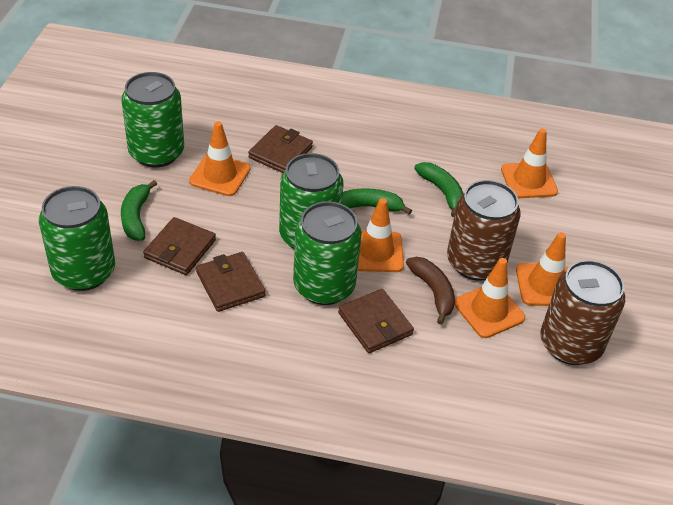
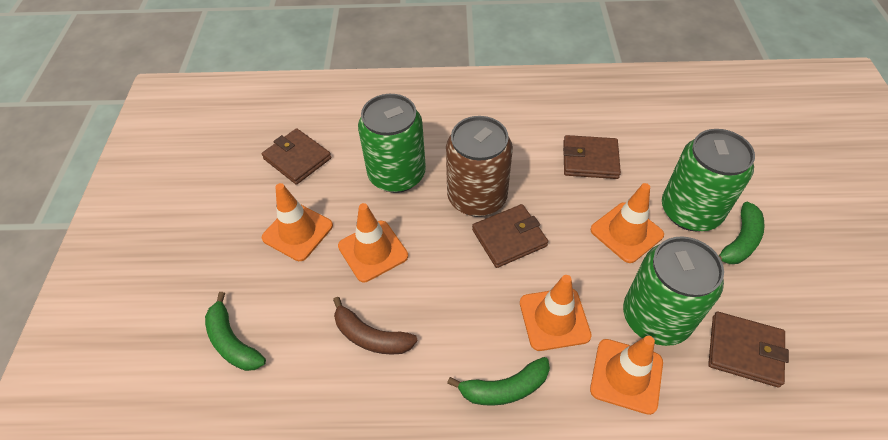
brown can: [447,180,521,281] [540,260,625,365] = 2 -> [446,116,513,217] = 1
green can: [39,186,115,291] [121,72,184,167] [279,153,343,249] [293,201,362,305] = 4 -> [358,94,426,193] [623,236,724,346] [662,129,755,231] = 3

